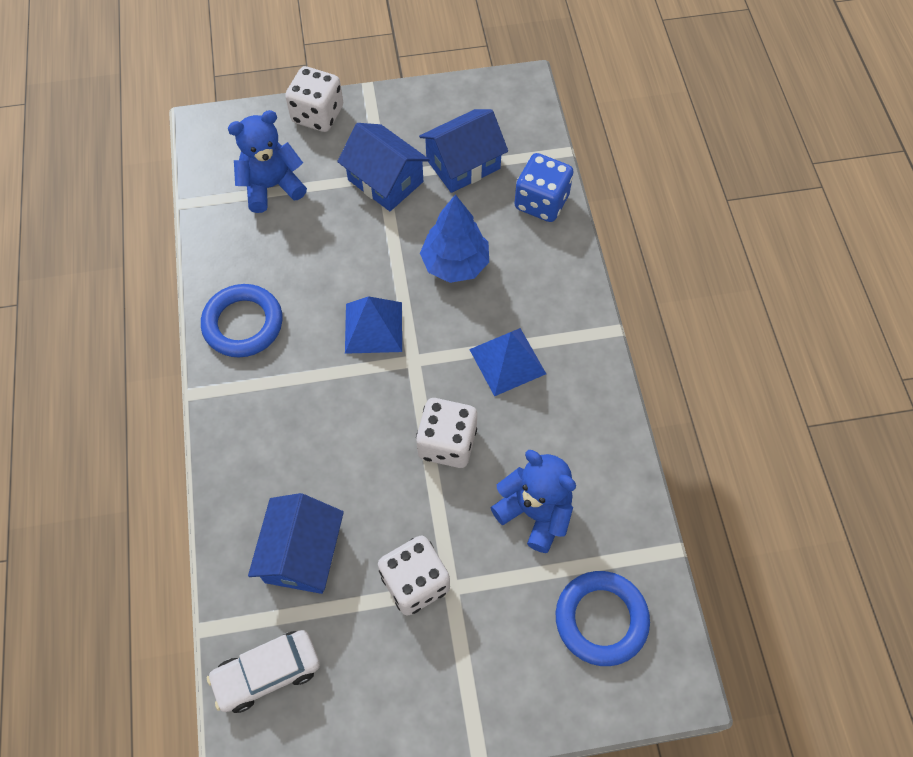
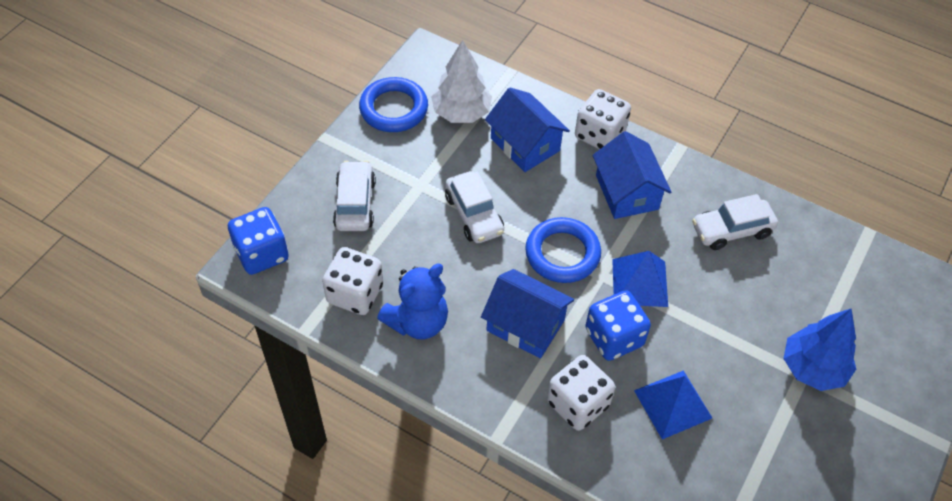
blue dice: [514,153,574,222] = 1 -> [228,207,289,275] [585,290,651,361] = 2
blue teddy bear: [228,110,307,213] [490,450,576,553] = 2 -> [377,264,448,340] = 1
white car: [207,630,320,713] = 1 -> [333,161,376,231] [445,171,504,243] [692,194,778,250] = 3
white tree: none = 0 -> [431,40,492,123] = 1

